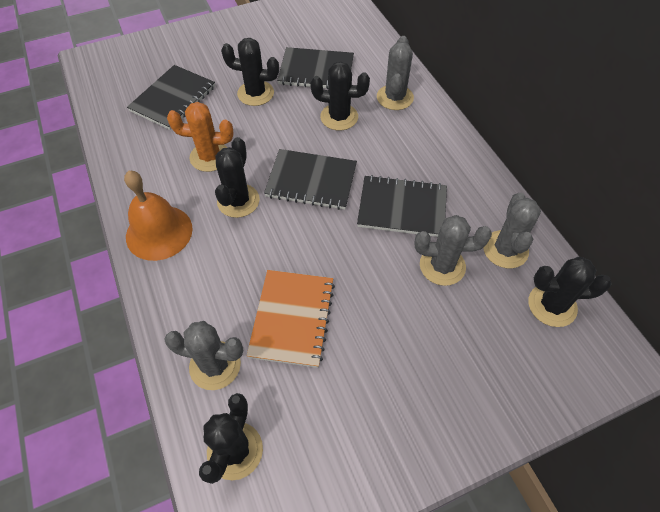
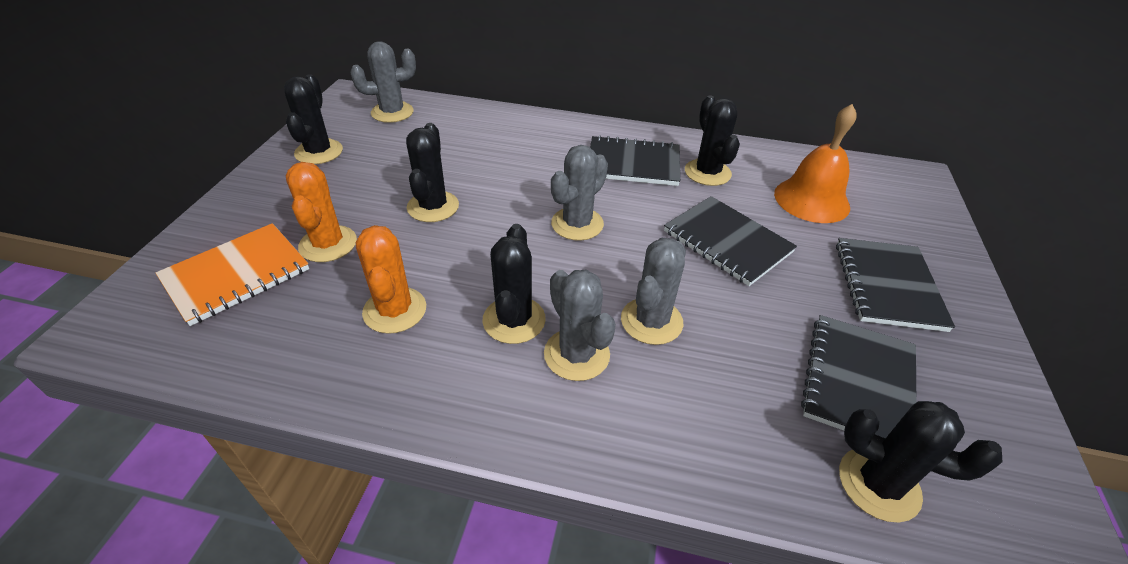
orange cactus: [167,102,234,172] = 1 -> [286,162,357,262] [356,225,426,334] = 2

